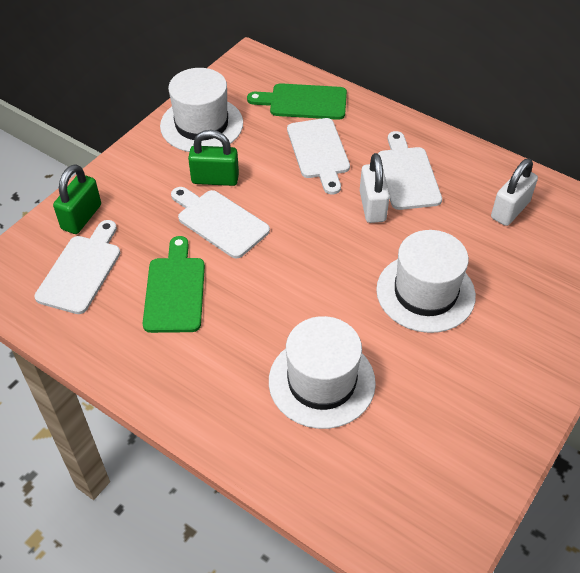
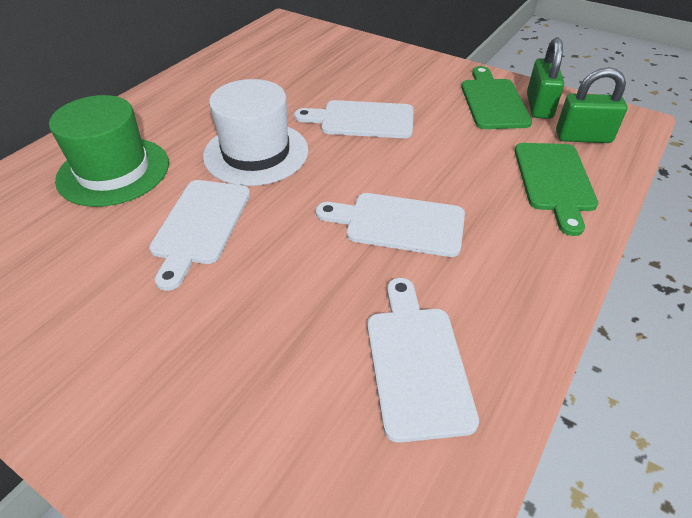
green hat: none = 0 -> [49,95,169,207] = 1
white hat: [160,68,243,152] [269,316,376,429] [376,230,476,333] = 3 -> [203,79,309,186] = 1
white padlock: [360,153,390,223] [491,159,538,226] = 2 -> none = 0

